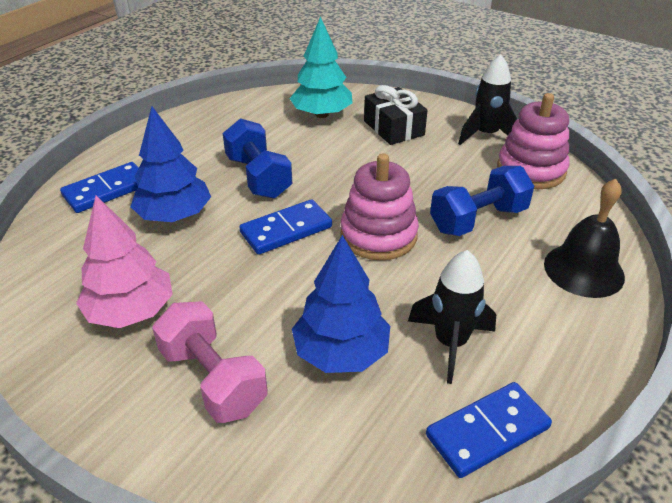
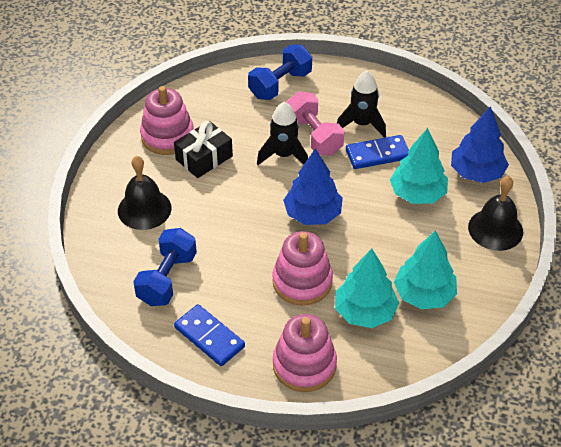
black bell: [544,179,625,298] = 1 -> [118,156,172,230] [468,176,523,251] = 2
blue domino: [60,162,139,213] [239,199,332,255] [426,382,552,478] = 3 -> [174,304,245,366] [346,135,409,169] = 2
pink stacking toy: [340,154,419,261] [497,93,570,189] = 2 -> [140,86,194,155] [272,231,333,306] [273,314,337,392] = 3
pink tree: [76,195,173,328] = 1 -> none = 0
turquoise tree: [289,17,353,118] = 1 -> [335,249,399,328] [390,128,448,204] [394,230,457,309] = 3

